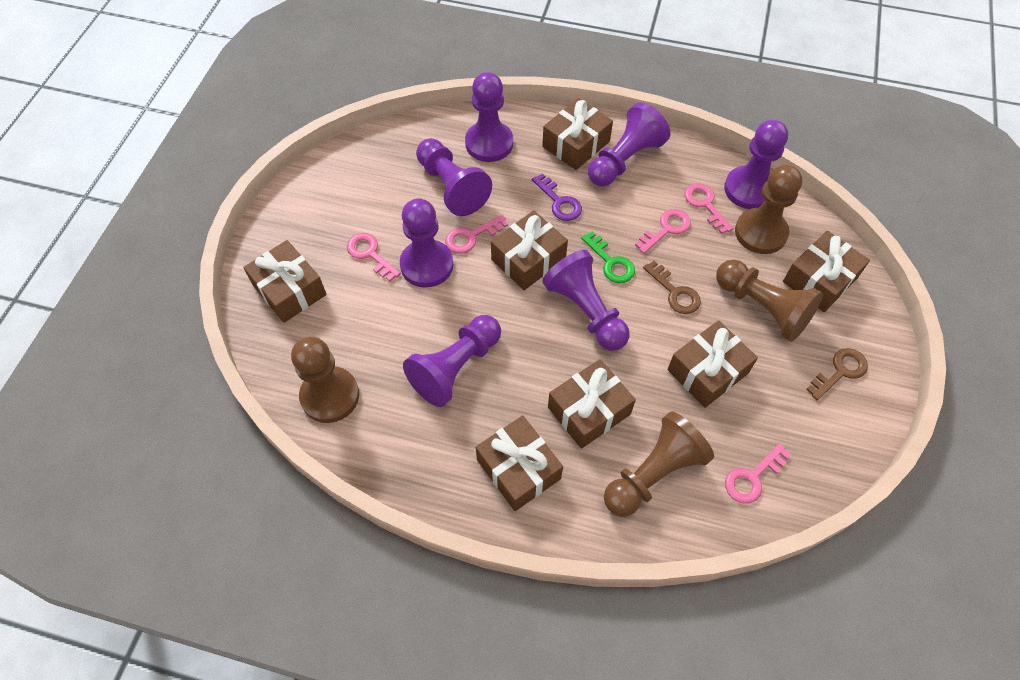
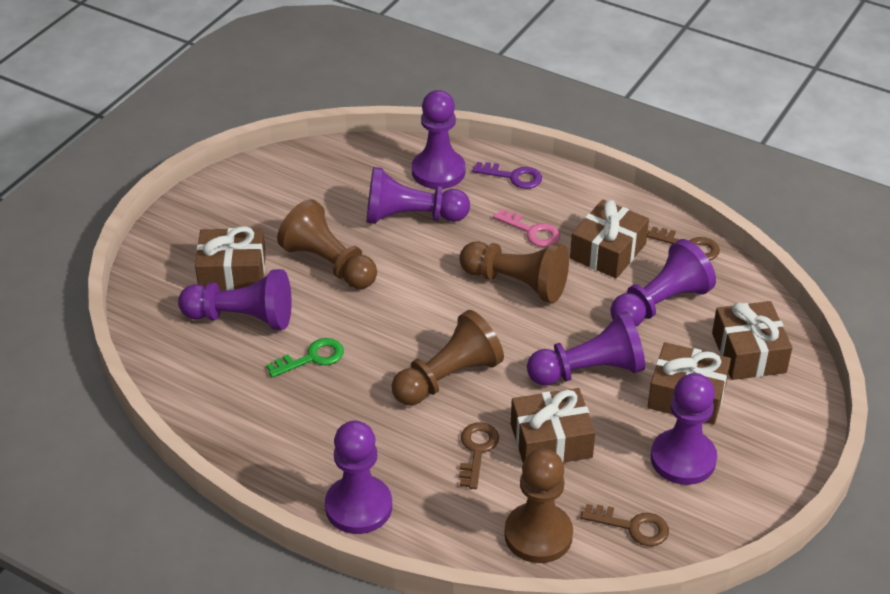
brown gift: [243,240,327,323] [476,415,563,511] [491,210,568,290] [542,98,613,170] [548,359,636,449] [668,320,758,408] [783,231,870,312] = 7 -> [195,226,266,291] [511,388,596,463] [570,200,649,279] [647,342,731,425] [712,301,792,380] = 5
brown key: [643,261,701,314] [806,348,868,400] = 2 -> [459,422,499,489] [581,504,669,546] [647,227,720,261] = 3
pink key: [347,233,401,281] [445,215,508,254] [635,209,691,254] [684,183,734,234] [725,443,791,504] = 5 -> [493,209,560,247] = 1

